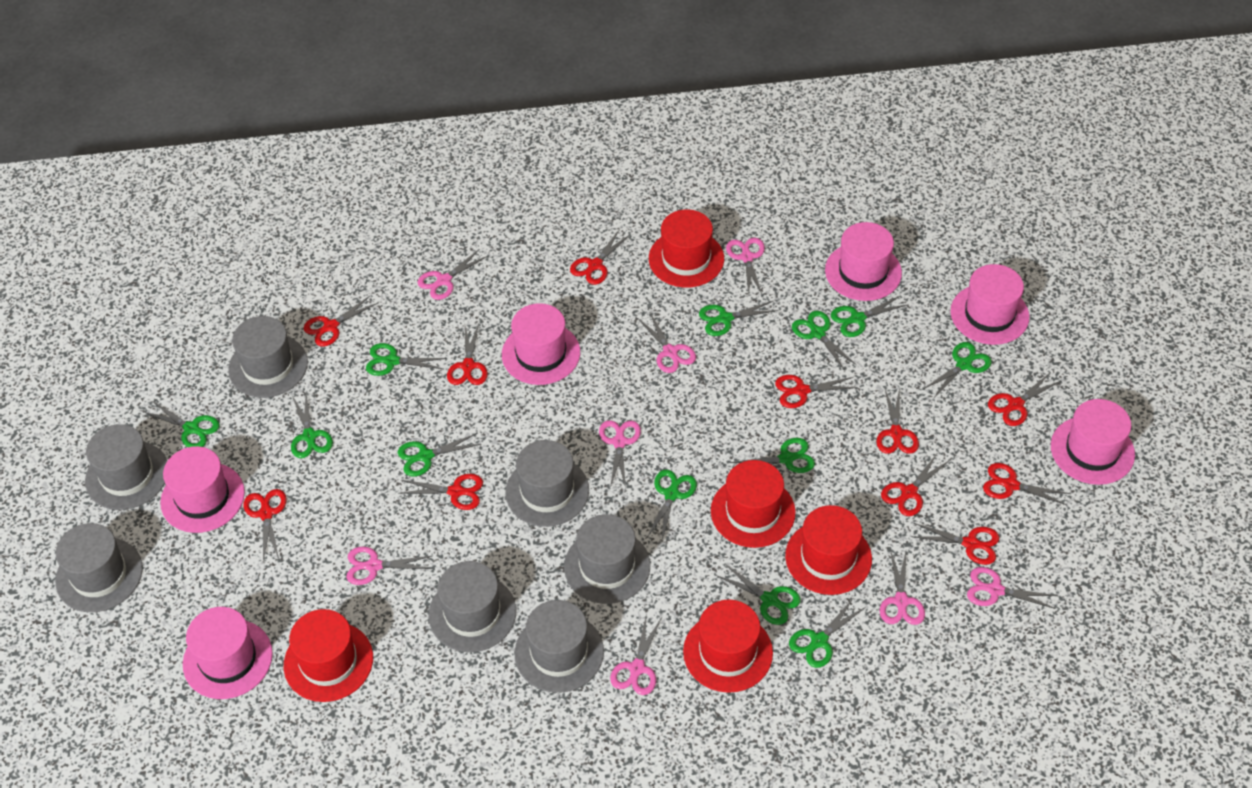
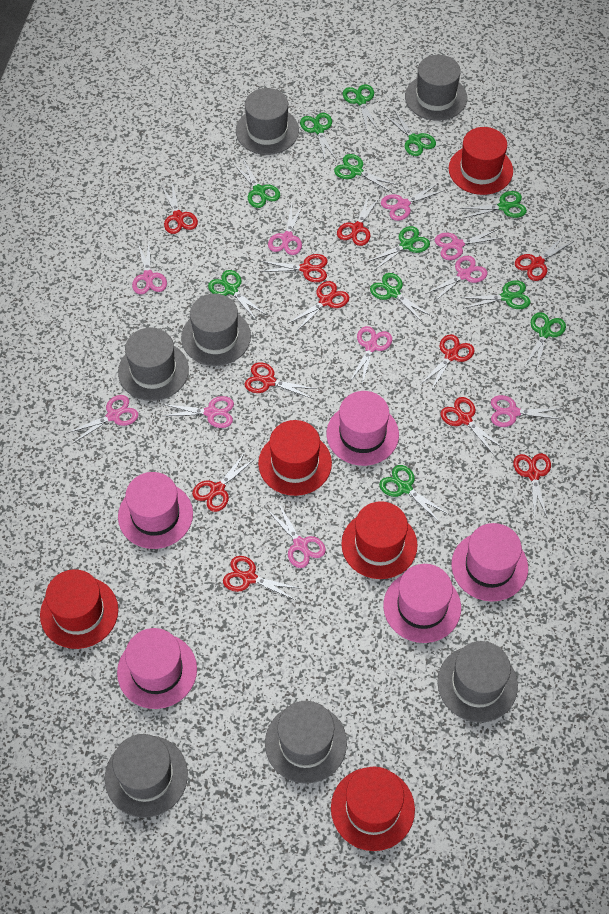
pink hat: [160,446,245,533] [183,607,273,699] [502,303,580,385] [825,222,902,301] [950,264,1029,345] [1051,399,1135,485] = 6 -> [117,628,197,709] [118,472,193,549] [327,391,399,466] [383,564,461,643] [451,523,528,601] = 5
pink scissors: [346,547,433,585] [417,249,488,300] [599,420,641,489] [610,617,662,695] [637,313,696,373] [726,238,765,296] [880,549,925,625] [967,567,1057,609] = 8 -> [67,395,139,443] [132,241,167,295] [163,396,234,428] [268,203,304,255] [268,502,326,568] [350,326,392,385] [381,183,445,221] [425,256,488,303] [435,229,502,260] [491,395,563,427] = 10

